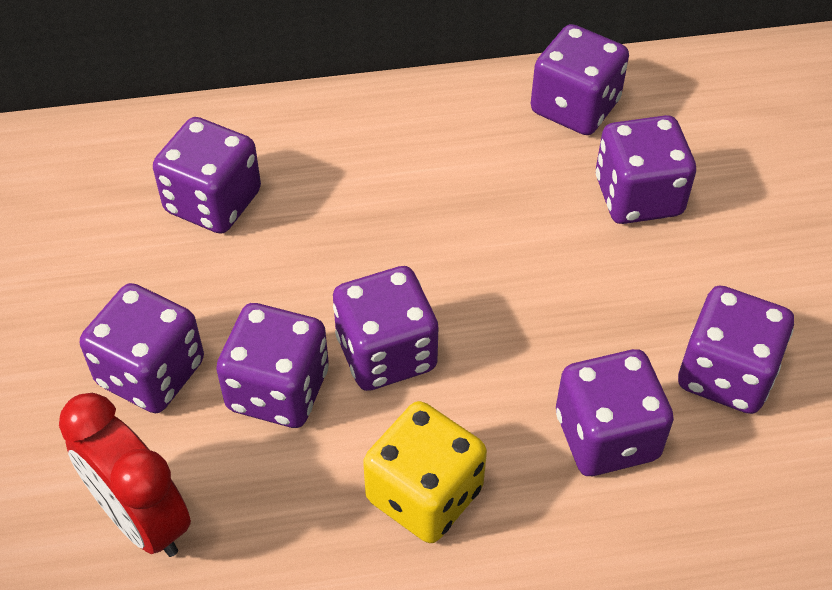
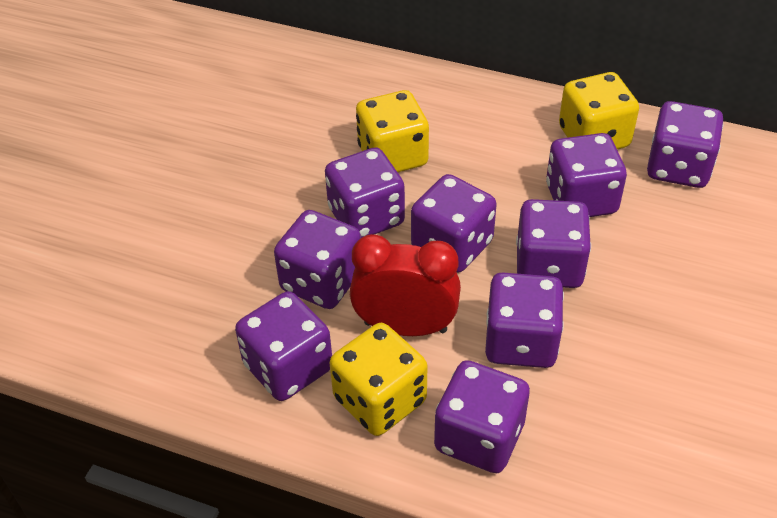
purple dice: [80,283,204,413] [153,117,261,234] [216,303,329,428] [333,266,438,391] [531,24,629,135] [556,349,674,476] [596,115,696,224] [678,285,794,414] = 8 -> [235,291,332,401] [274,210,361,309] [325,147,405,238] [411,174,497,272] [434,360,530,473] [485,272,564,368] [516,199,591,288] [546,133,627,217] [647,101,723,188] = 9
yellow dice: [363,401,487,543] = 1 -> [330,323,427,436] [356,90,429,172] [559,72,639,149] = 3

